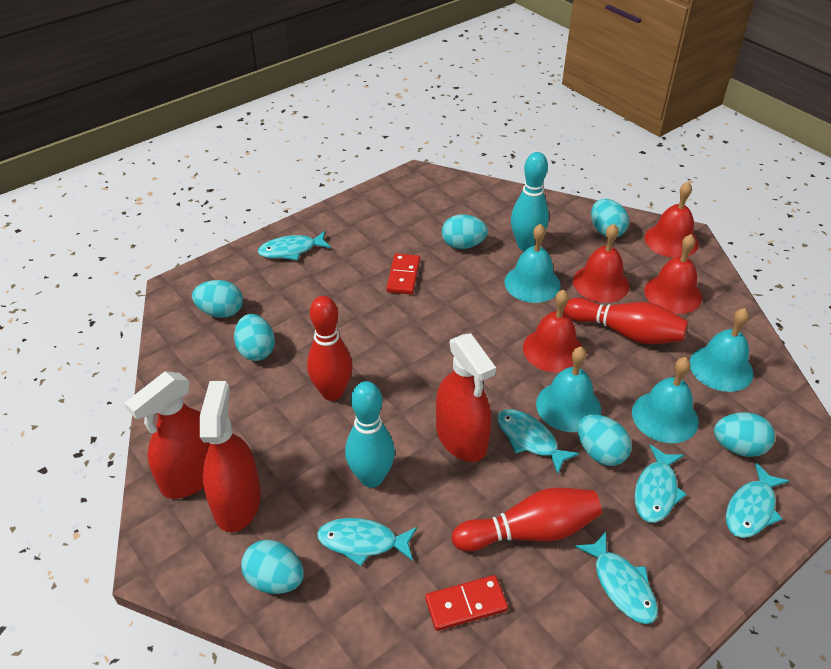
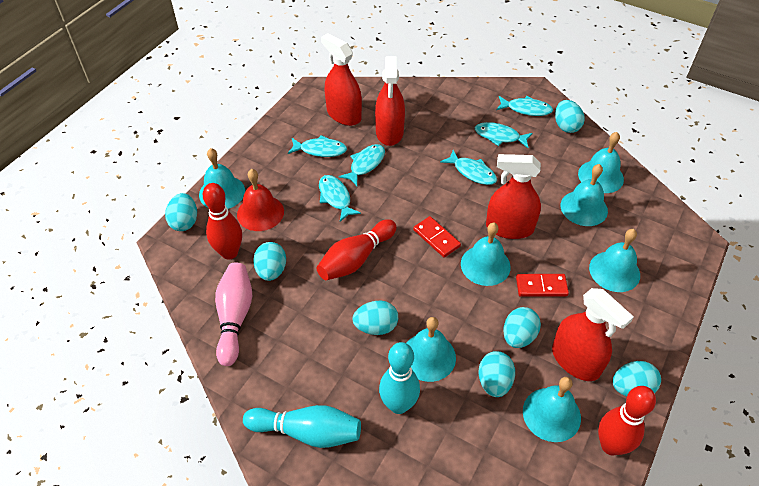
pink bowling pin: none = 0 -> [215,262,252,366] = 1
red bell: [523,290,583,372] [573,224,630,303] [644,234,702,314] [645,182,699,258] = 4 -> [237,169,284,231] = 1
red spray bottle: [124,371,210,499] [200,381,261,532] [436,333,496,462] = 3 -> [321,33,362,126] [375,56,405,146] [486,154,541,239] [552,288,634,381] = 4
turquoise bell: [504,224,561,303] [536,347,601,432] [632,357,699,443] [690,308,753,392] = 4 -> [199,148,245,209] [407,317,456,382] [461,223,511,286] [523,377,581,442] [561,164,608,226] [578,132,624,193] [589,229,640,292] = 7

